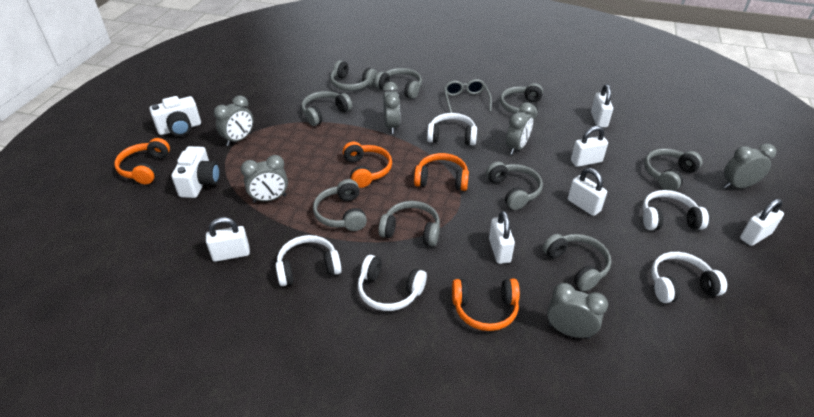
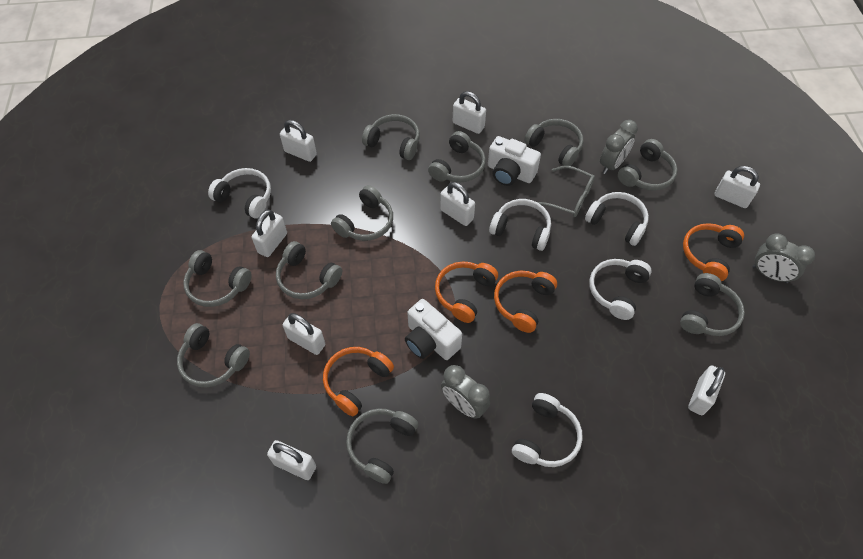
grey clock: [214,95,254,146] [241,155,288,203] [383,82,400,134] [506,102,535,155] [547,283,608,339] [724,143,777,188] = 6 -> [441,365,490,419] [600,120,638,174] [752,233,815,283] = 3
grey headphones: [301,91,352,126] [313,179,367,231] [330,60,377,91] [374,68,422,99] [378,201,440,246] [486,162,543,210] [500,83,543,120] [543,234,611,291] [644,148,702,191] = 9 -> [177,323,250,388] [183,250,252,307] [276,241,342,299] [331,185,393,241] [346,408,419,484] [362,114,420,160] [428,131,486,182] [524,119,583,166] [618,139,677,191] [680,273,745,336] = 10
white padlock: [206,217,250,262] [489,211,515,264] [568,168,607,216] [571,126,608,167] [591,84,613,127] [740,199,784,246] = 6 -> [252,210,287,257] [267,440,316,480] [280,120,317,162] [283,313,325,355] [440,182,475,226] [453,91,486,134] [688,365,725,415] [715,166,760,208] = 8

